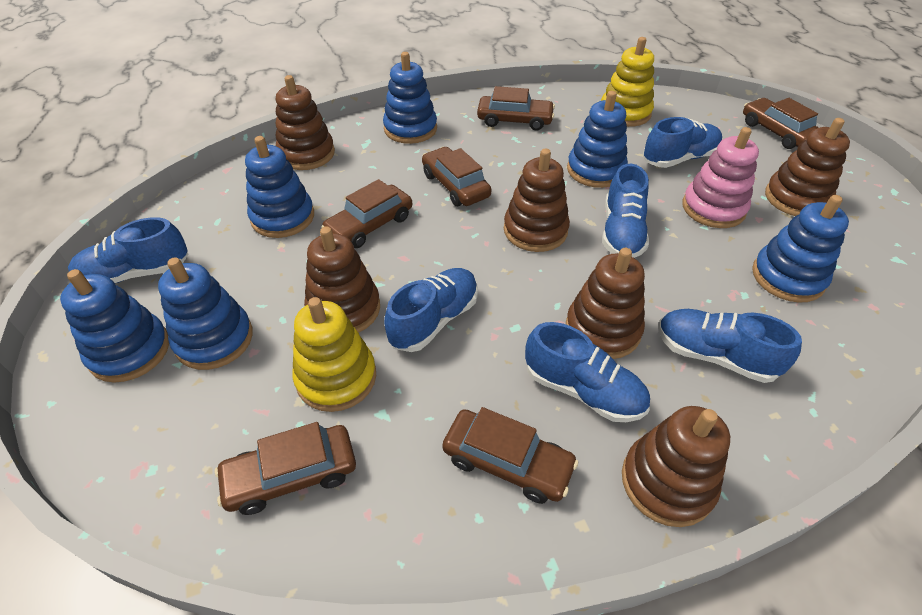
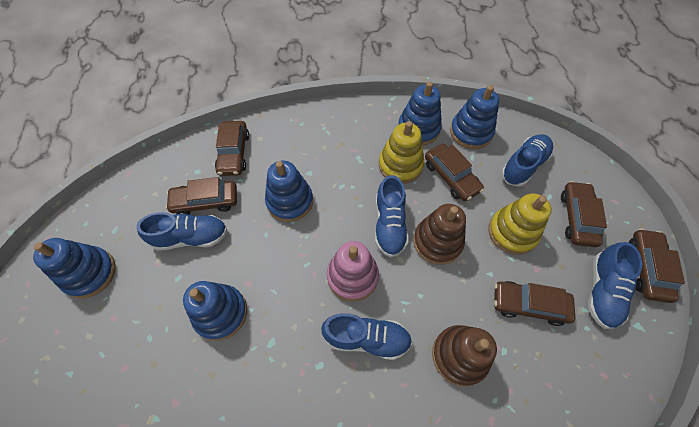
blue shoe: [68,217,188,283] [384,268,478,352] [525,322,650,422] [602,164,649,258] [643,117,722,168] [658,309,802,383] = 6 -> [136,212,227,251] [321,313,412,360] [375,175,409,257] [501,134,553,187] [588,242,642,329] = 5
blue stacking toy: [60,269,169,383] [158,257,253,370] [245,136,314,238] [383,52,437,144] [567,91,628,188] [752,195,849,302] = 6 -> [33,238,116,298] [183,281,247,341] [265,161,313,222] [398,81,442,146] [450,85,499,149] = 5
brown stacking toy: [276,75,335,170] [304,226,380,333] [504,149,570,252] [566,248,645,359] [622,406,730,527] [765,118,850,216] = 6 -> [413,204,466,265] [432,325,497,386] = 2

